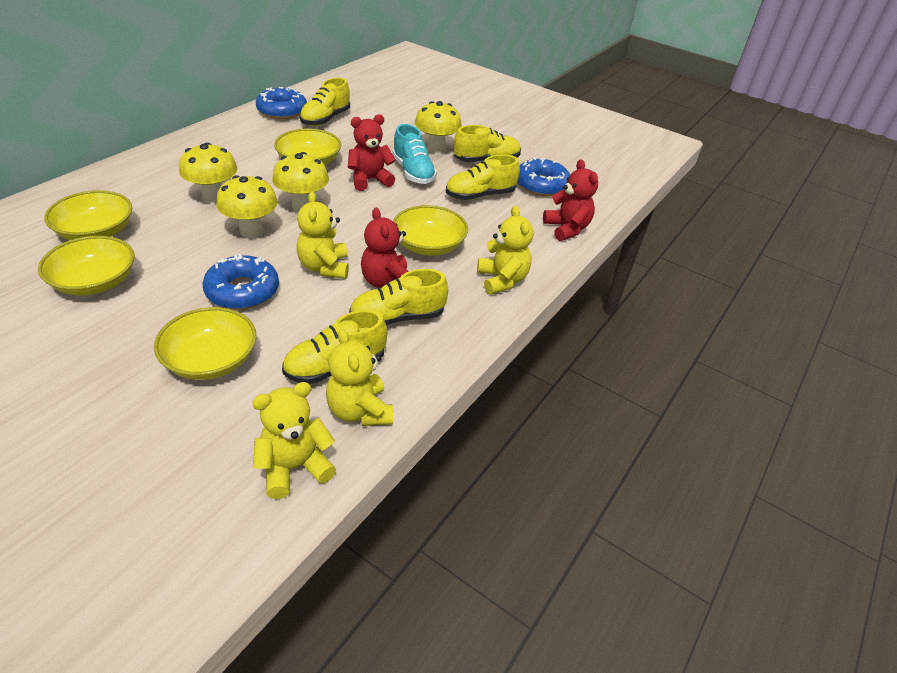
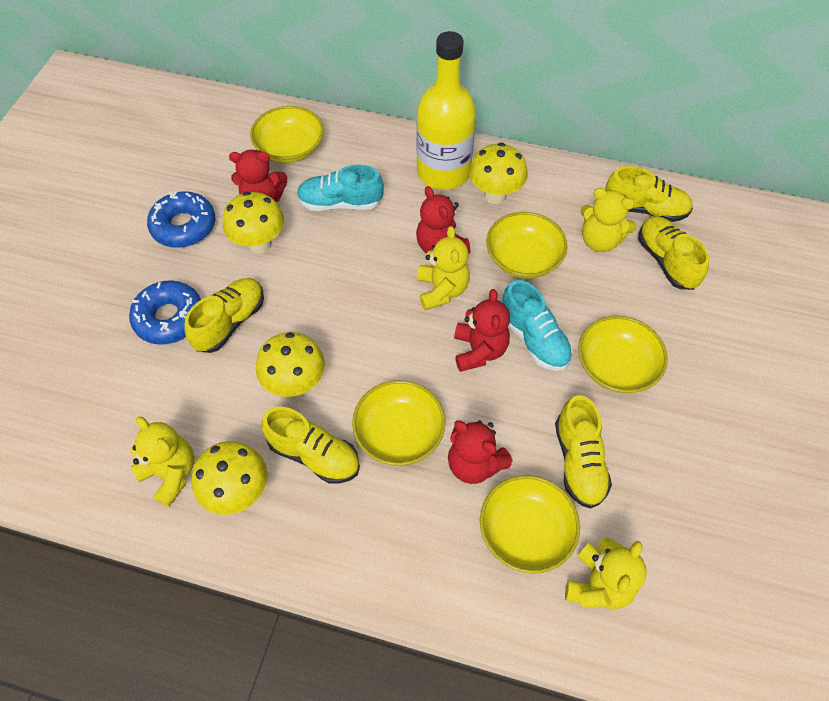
blue donut: [203,254,279,309] [256,87,307,119] [518,157,570,196] = 3 -> [129,281,201,344] [147,191,215,248] = 2
red teddy bear: [348,115,395,191] [361,208,408,288] [543,159,598,241] = 3 -> [229,150,287,202] [416,186,470,254] [448,420,513,484] [454,289,510,372] = 4
turquoise shoe: [392,124,437,184] = 1 -> [297,165,384,211] [502,280,573,371] = 2
yellow bottle: none = 0 -> [416,31,476,190] = 1

